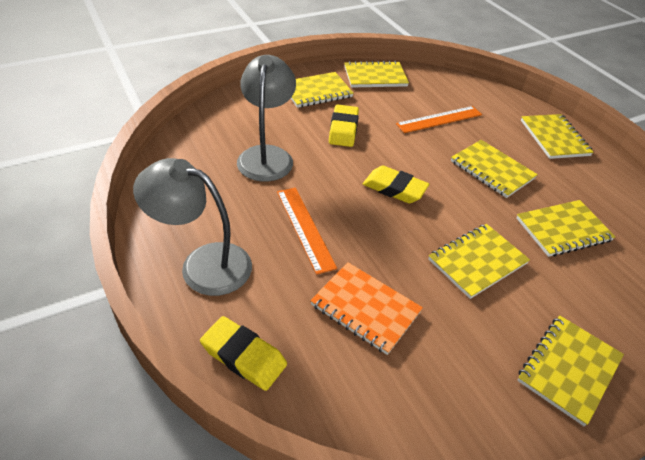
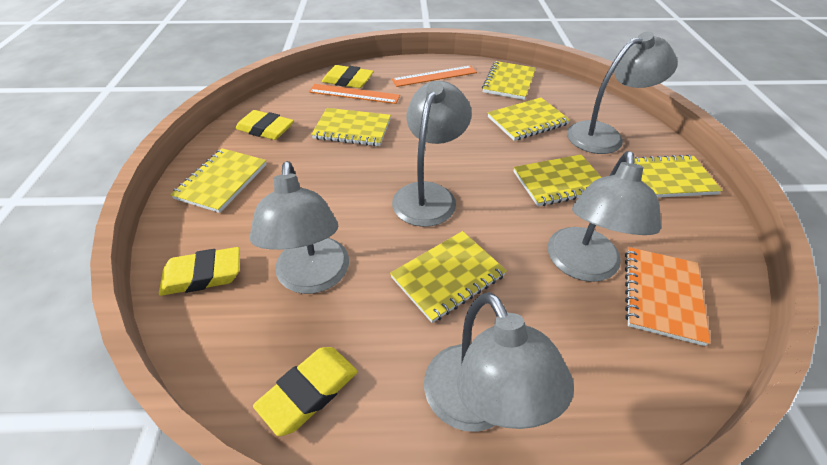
grey lamp: [133,158,252,296] [237,55,296,182] = 2 -> [249,161,349,294] [392,81,472,227] [424,292,574,432] [548,151,661,282] [567,31,678,154] = 5
yellow eraser: [200,316,287,391] [329,104,359,147] [363,166,429,203] = 3 -> [159,247,240,296] [235,110,294,140] [253,347,357,436] [322,65,374,88] = 4

